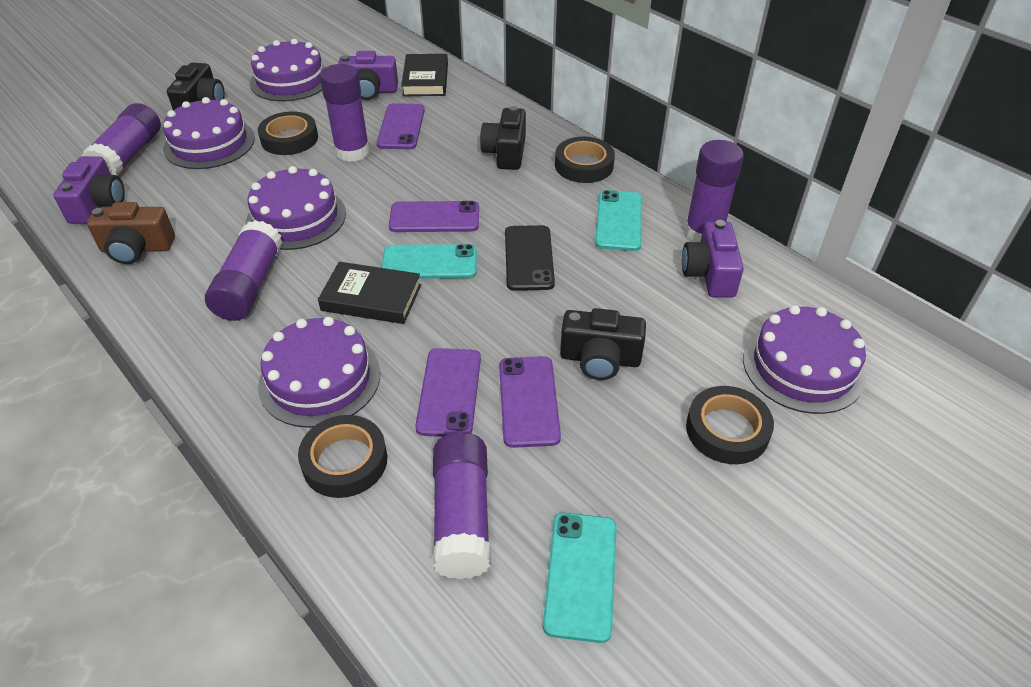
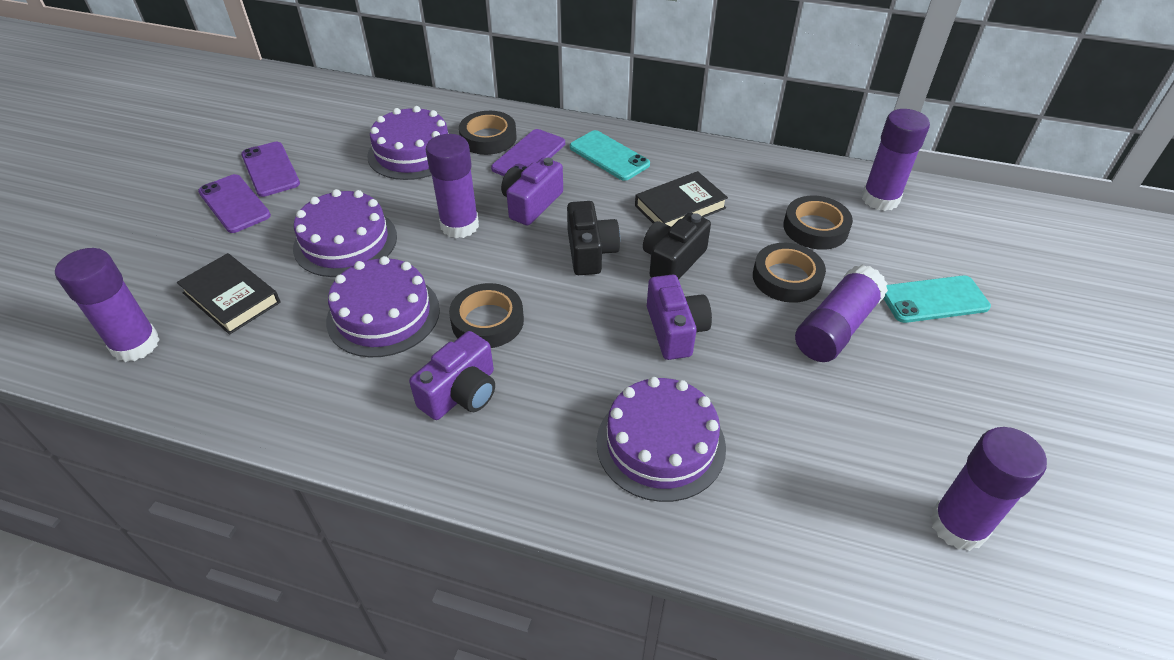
black camera: [167,62,225,110] [480,106,526,170] [560,308,646,380] = 3 -> [567,201,620,275] [643,212,711,280] = 2
black phone: [505,225,555,291] = 1 -> none = 0
brown camera: [87,202,175,264] = 1 -> none = 0
purple cake: [163,97,255,169] [246,166,346,250] [250,39,326,101] [258,317,380,428] [743,305,866,414] = 5 -> [293,189,397,277] [326,256,440,357] [367,106,449,180] [597,377,726,502] = 4
purple phone: [377,103,425,149] [389,201,479,232] [415,348,481,437] [499,356,561,448] = 4 -> [198,174,271,233] [241,142,300,197] [491,129,565,176] = 3
turquoise phone: [381,244,477,279] [543,513,617,643] [595,190,642,251] = 3 -> [570,130,650,181] [883,276,991,323] = 2

